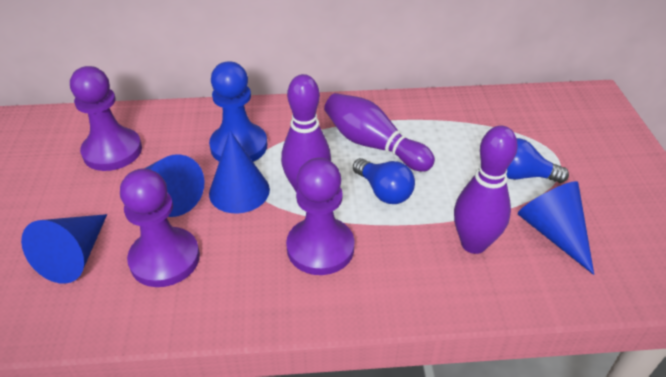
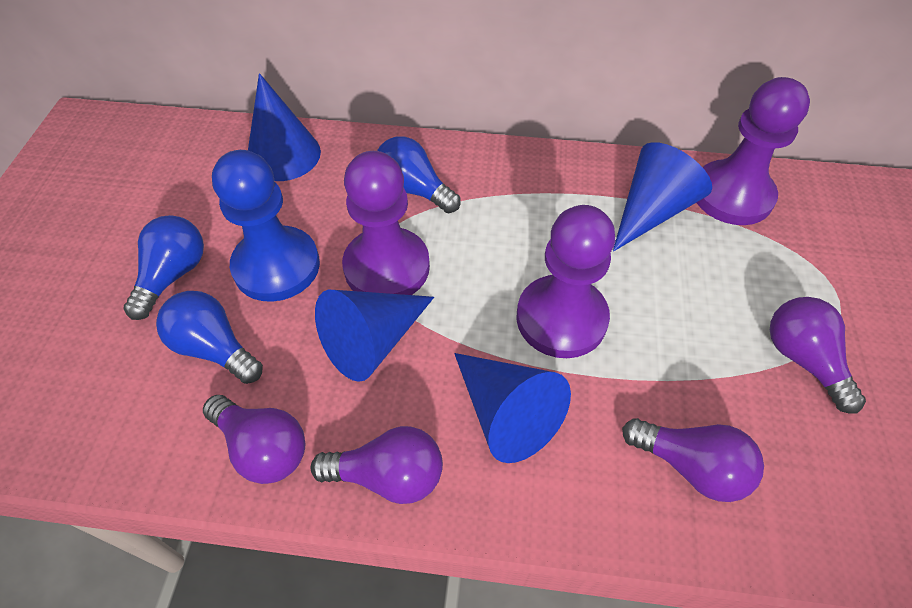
blue light bulb: [353,158,415,204] [506,138,569,183] = 2 -> [123,215,204,320] [156,291,263,384] [377,136,461,213] = 3
purple bowling pin: [281,74,331,192] [324,93,435,172] [454,126,518,254] = 3 -> none = 0
purple light bulb: none = 0 -> [203,395,305,484] [311,426,443,504] [622,418,764,502] [770,297,866,414] = 4

